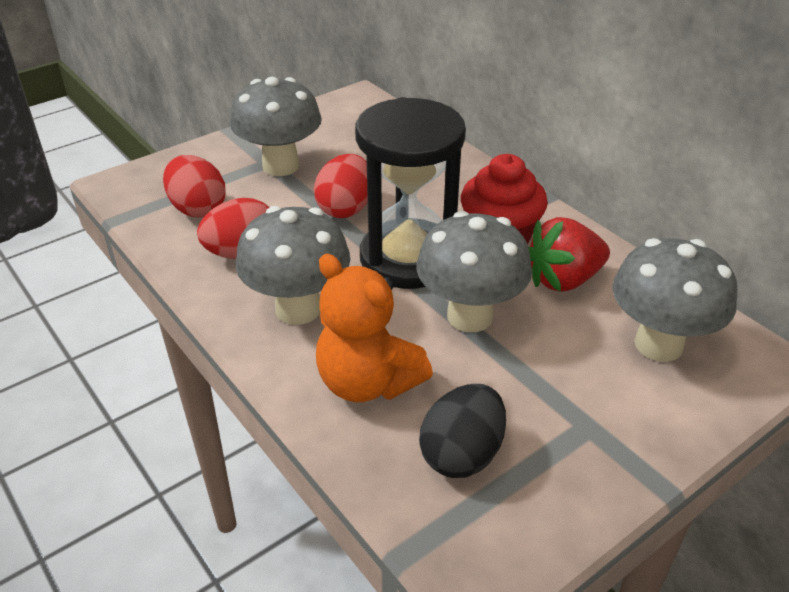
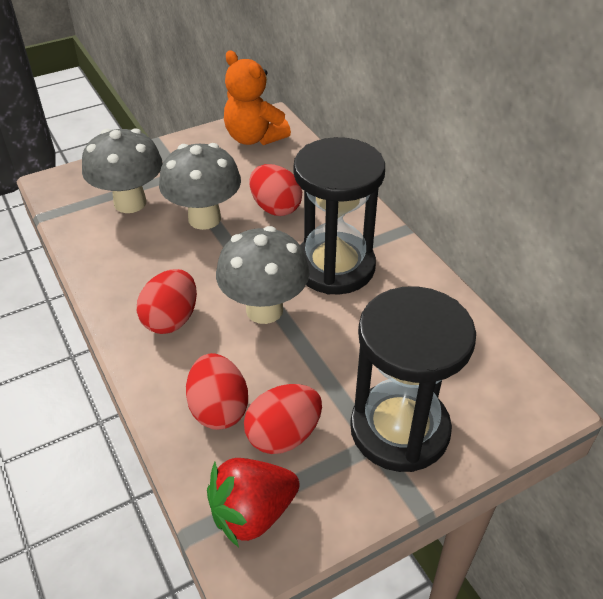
black egg: [419,384,506,478] = 1 -> none = 0
black hourglass: [355,97,466,289] = 1 -> [293,137,385,295] [350,286,476,472] = 2
grey mushroom: [230,77,322,176] [236,206,350,325] [417,211,532,332] [612,238,737,362] = 4 -> [82,128,163,213] [159,143,241,230] [216,226,310,324] = 3
red cupcake: [461,154,548,244] = 1 -> none = 0
red egg: [163,155,226,217] [197,198,270,259] [314,154,368,218] = 3 -> [137,269,197,334] [186,353,248,430] [244,384,322,454] [249,164,302,216] = 4

